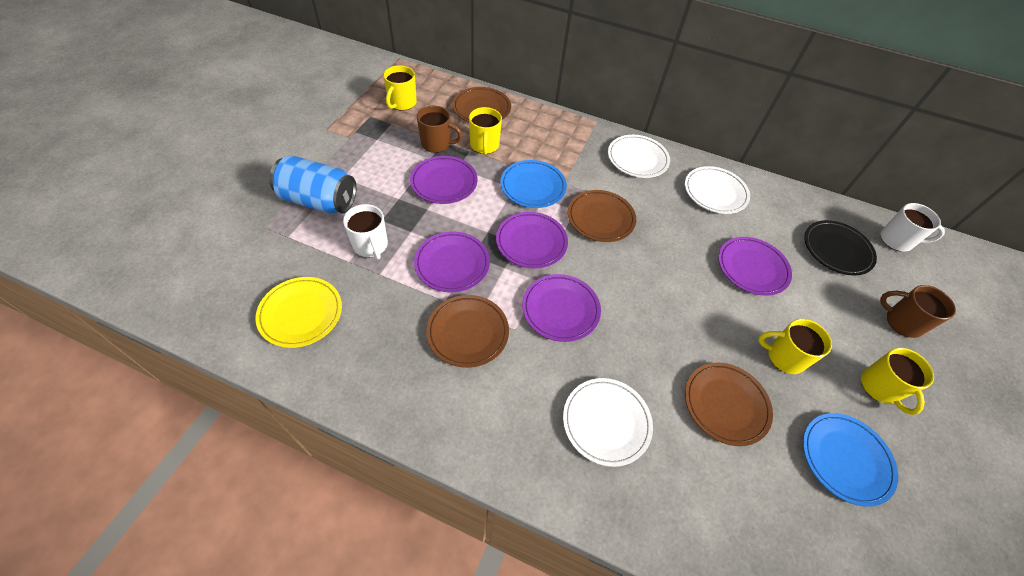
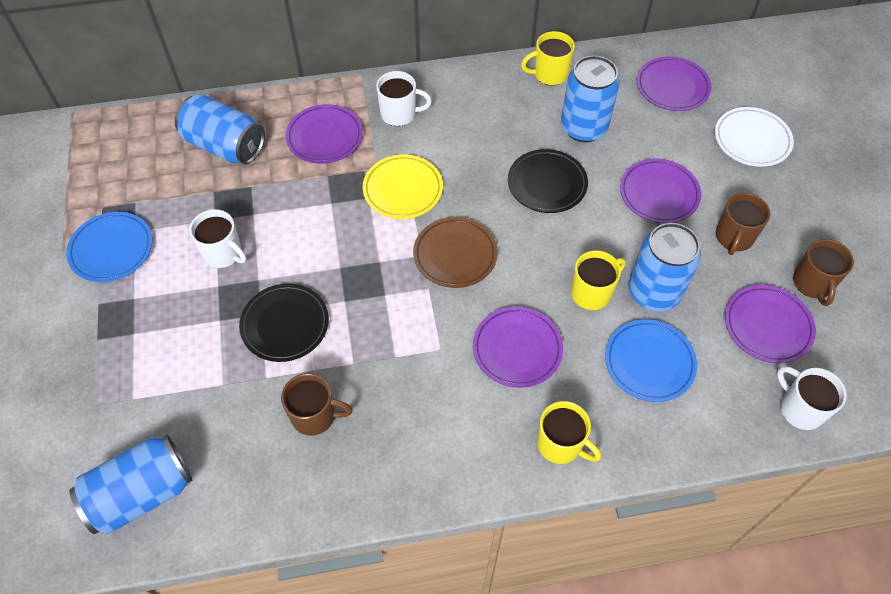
black plate: [804,220,877,276] = 1 -> [239,283,329,362] [508,149,588,213] = 2
blue can: [269,155,357,214] = 1 -> [69,434,192,534] [175,94,265,164] [561,55,620,142] [629,223,701,311] = 4
brown mug: [417,106,462,153] [880,285,956,338] = 2 -> [281,373,353,436] [716,193,770,255] [793,239,854,306] = 3
brown plate: [426,295,509,368] [452,87,511,122] [568,190,636,242] [685,362,773,446] = 4 -> [413,217,498,288] = 1
white mug: [343,204,388,259] [881,203,945,252] = 2 -> [190,209,247,268] [376,71,432,126] [777,366,847,430] = 3
white plate: [563,378,653,467] [608,135,670,178] [685,166,750,214] = 3 -> [715,107,794,167] = 1
yellow mug: [383,65,417,111] [469,107,502,155] [758,319,832,374] [861,348,934,415] = 4 -> [521,31,575,86] [537,401,601,464] [571,250,626,310] = 3

